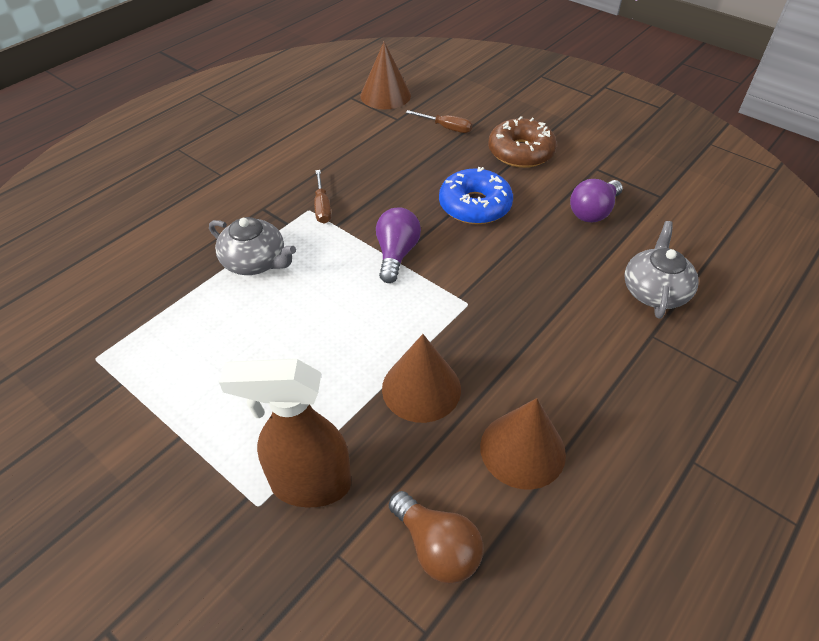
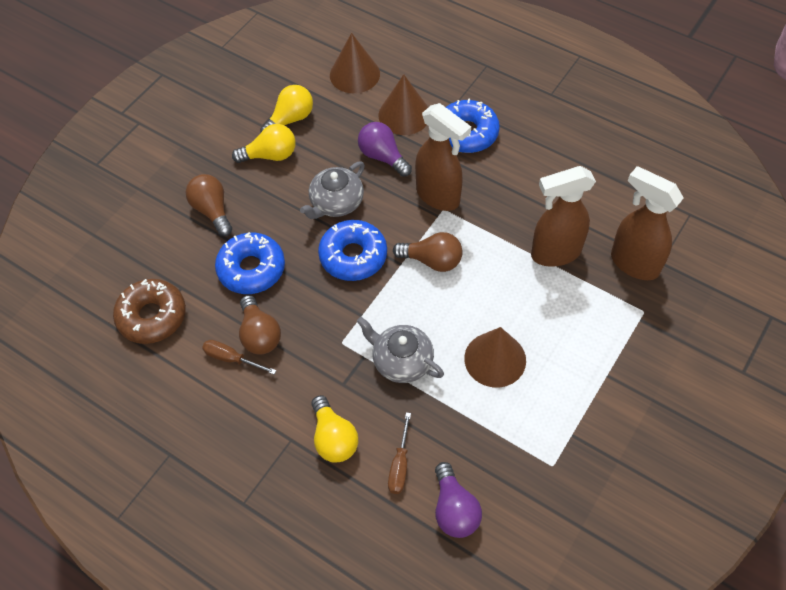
blue donut: [439,167,513,224] = 1 -> [215,232,285,294] [318,220,387,281] [446,98,500,153] = 3
brown light bulb: [389,491,483,584] = 1 -> [186,174,232,236] [239,295,281,355] [393,232,463,272] = 3
brown spray bottle: [219,359,351,508] = 1 -> [415,103,471,211] [531,166,596,267] [611,166,684,280] = 3
yellow light bulb: none = 0 -> [232,124,296,163] [260,85,313,132] [312,395,358,462] = 3

